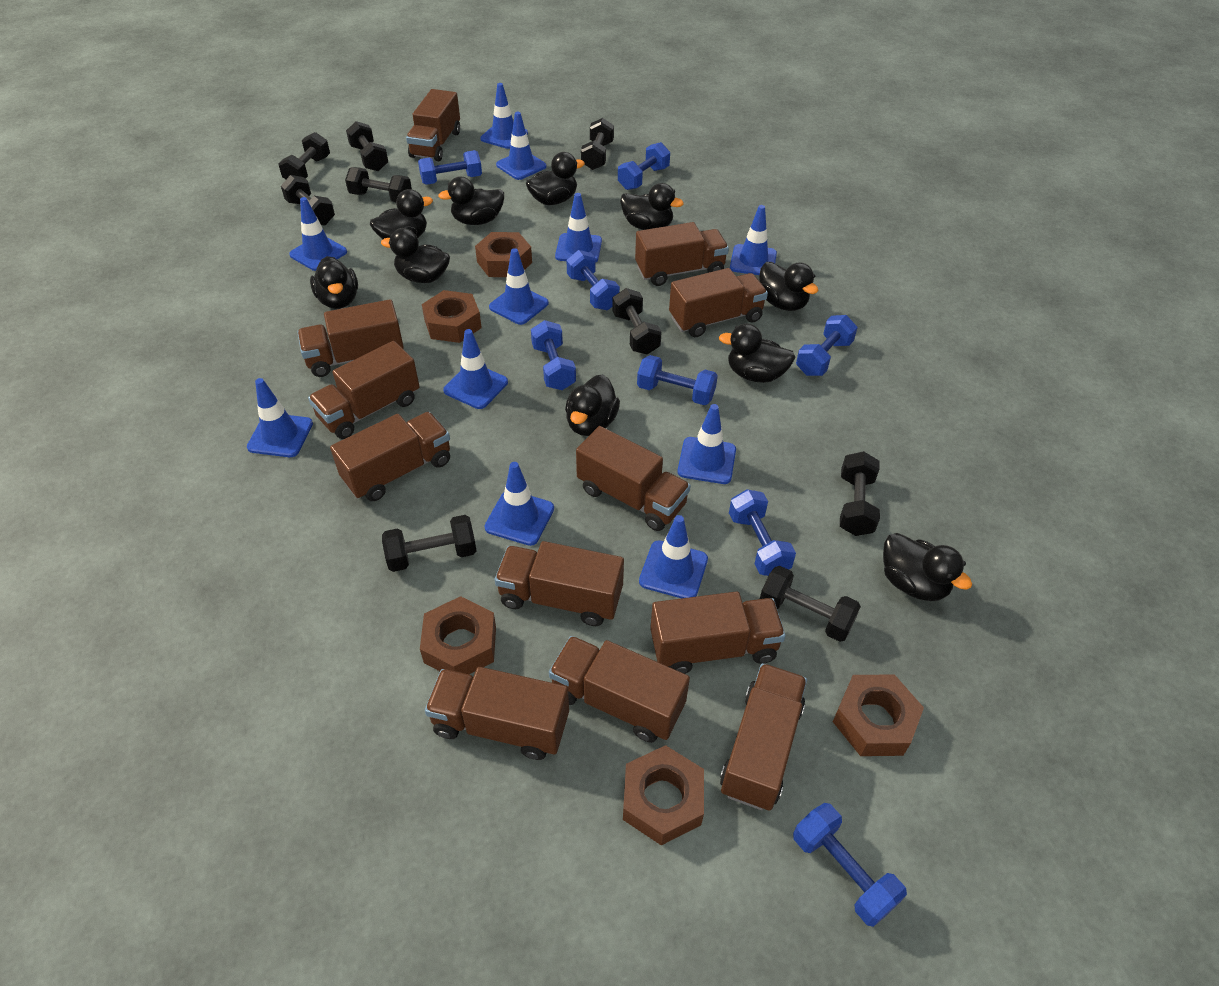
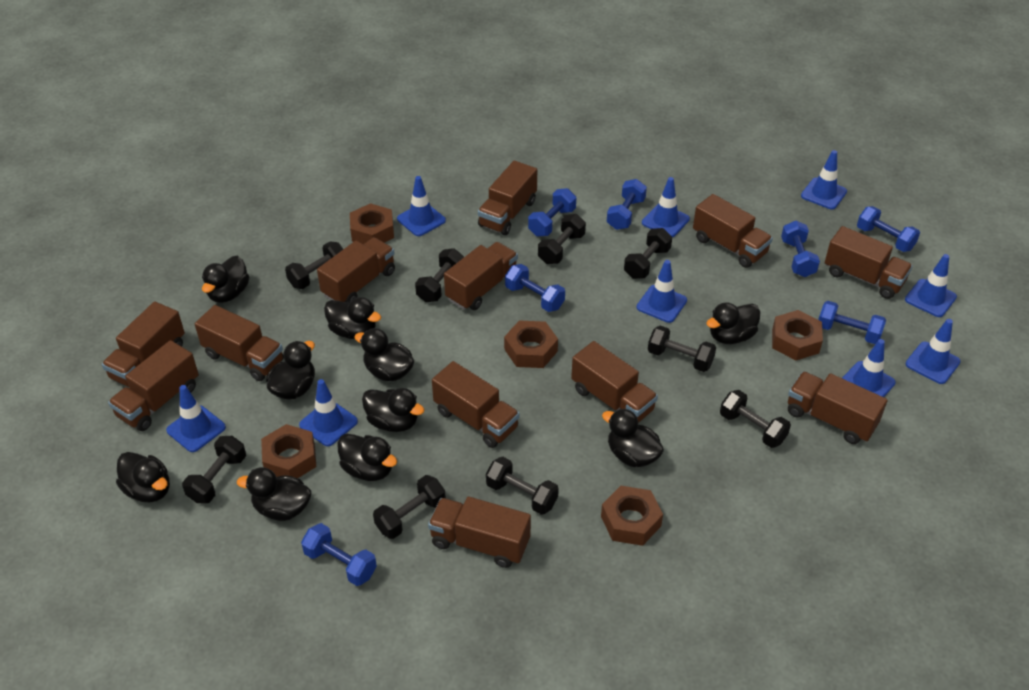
blue dumbbell: [418,150,482,185] [531,320,576,390] [566,250,620,310] [618,142,670,190] [637,355,718,405] [729,489,796,576] [793,803,907,927] [796,315,858,376] = 8 -> [301,523,377,586] [505,264,565,312] [528,188,576,236] [607,179,647,230] [781,220,820,277] [818,301,886,344] [857,206,920,252] = 7
blue traffic cone: [247,378,313,457] [289,197,347,271] [443,329,508,409] [480,83,528,149] [484,462,554,546] [489,248,549,325] [496,112,546,180] [555,193,602,263] [639,515,708,598] [678,404,736,484] [730,205,777,275] = 11 -> [166,385,226,452] [299,379,358,446] [397,176,446,236] [636,260,687,323] [642,177,690,237] [801,150,847,209] [842,339,896,397] [905,254,957,317] [905,319,961,384] = 9

